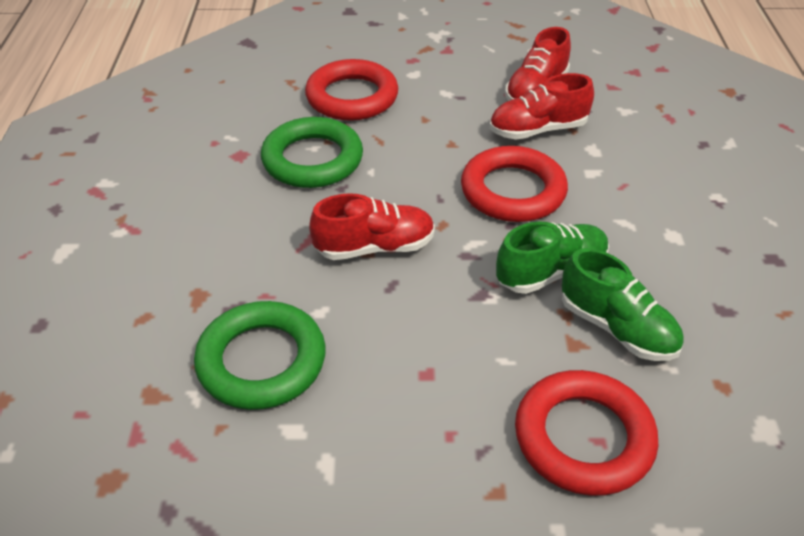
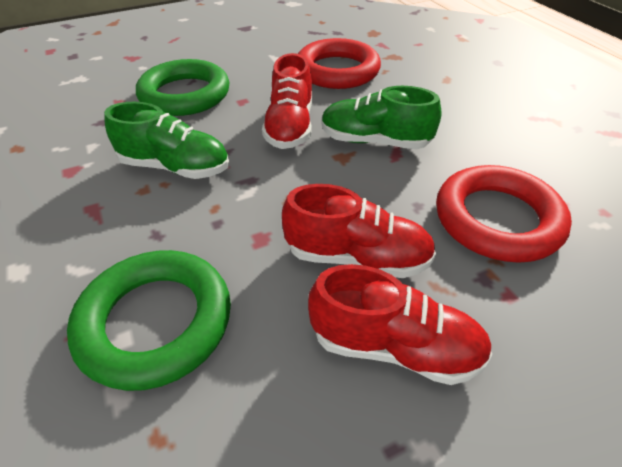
red ring: [305,59,398,121] [461,146,568,222] [515,370,658,496] = 3 -> [298,38,381,89] [436,165,572,263] = 2

